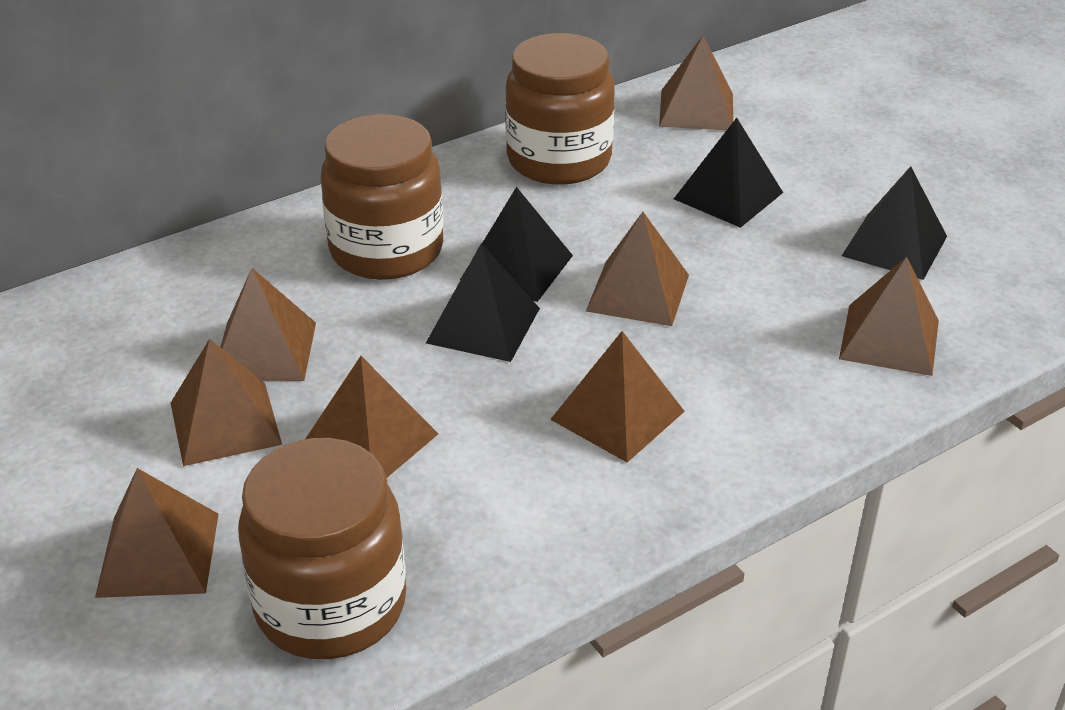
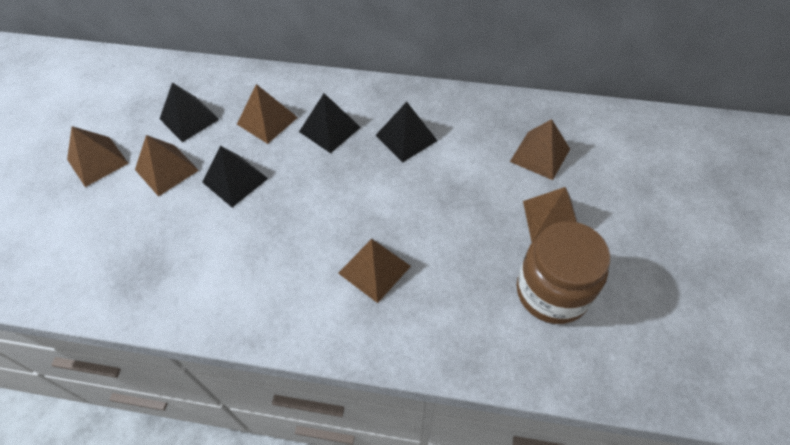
brown jar: [238,438,406,659] [321,114,443,280] [505,33,615,185] = 3 -> [517,221,611,324] = 1
brown pyramid: [95,468,219,598] [171,339,282,466] [221,268,316,381] [305,356,438,478] [550,331,685,462] [586,212,689,326] [659,36,733,130] [839,257,939,376] = 8 -> [67,126,129,187] [135,135,199,197] [237,84,298,144] [338,239,411,303] [510,119,570,180] [523,187,577,242] = 6

